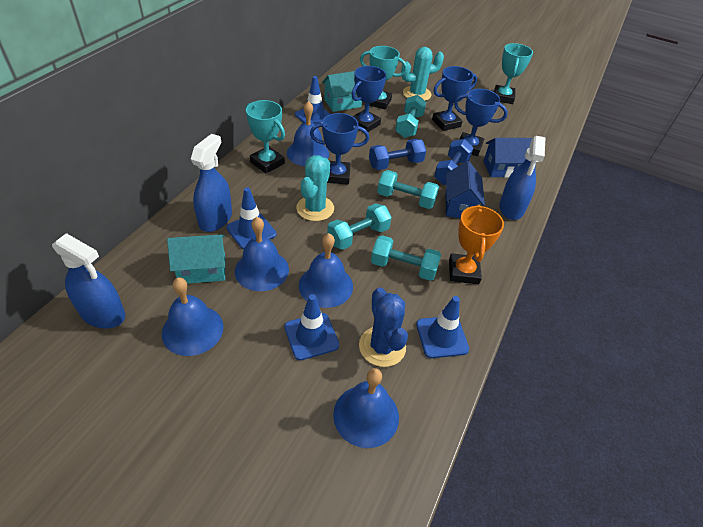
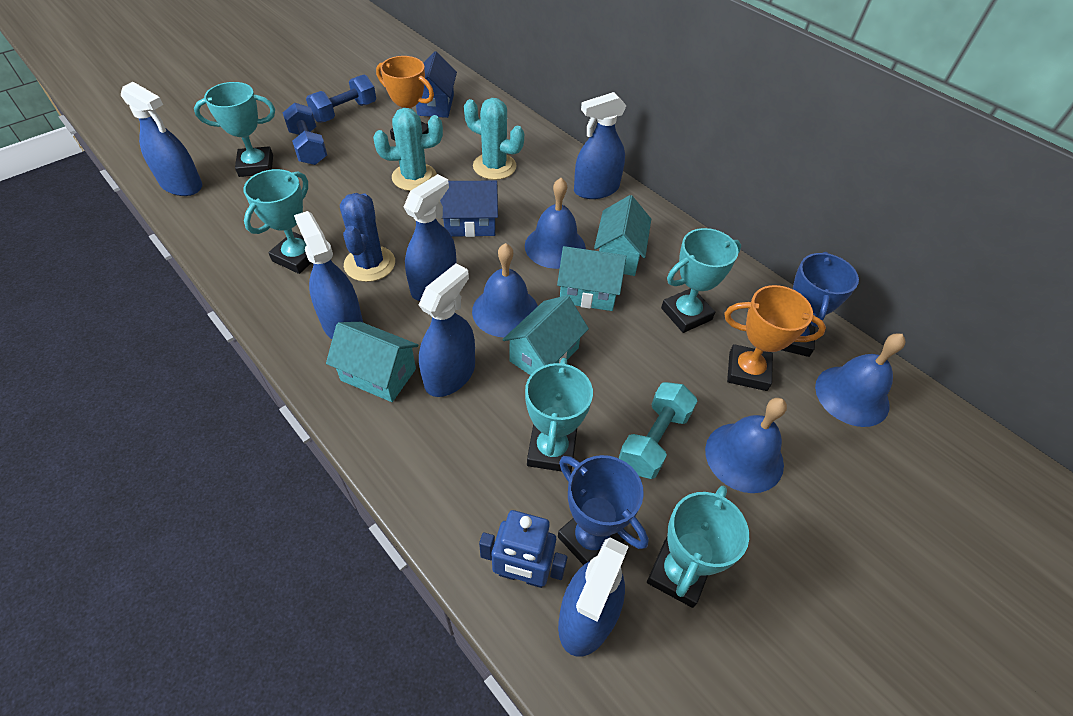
blue bell: [162,278,224,356] [235,217,289,291] [287,101,329,166] [299,233,353,308] [333,368,399,448] = 5 -> [472,243,538,337] [525,178,586,269] [705,398,787,493] [815,333,905,427] = 4
blue robot: none = 0 -> [479,510,568,588] = 1
blue spray bottle: [52,233,125,329] [191,134,232,232] [499,136,546,220] = 3 -> [121,82,202,196] [294,211,363,339] [404,174,457,301] [419,264,475,397] [558,538,629,657] [574,92,627,199] = 6
blue traffic cone: [226,187,277,249] [284,294,339,360] [295,76,330,125] [416,296,469,358] = 4 -> none = 0
blue trophy: [310,113,369,185] [351,66,386,132] [432,66,477,131] [454,89,508,156] = 4 -> [558,455,649,565] [782,252,859,357] = 2
orange trophy: [449,205,504,284] = 1 -> [376,56,434,140] [725,285,826,391] = 2
turquoise dumbbell: [327,203,392,250] [371,235,441,281] [377,170,439,209] [395,95,426,138] = 4 -> [619,382,697,479] = 1
turquoise house: [167,234,225,284] [322,71,362,112] = 2 -> [326,322,419,402] [503,295,589,375] [557,246,626,311] [594,195,651,276] = 4
turquoise trophy: [246,100,285,173] [360,46,407,110] [494,43,533,104] = 3 -> [194,82,275,177] [243,169,311,274] [525,358,593,472] [647,486,749,608] [661,228,741,333] = 5

